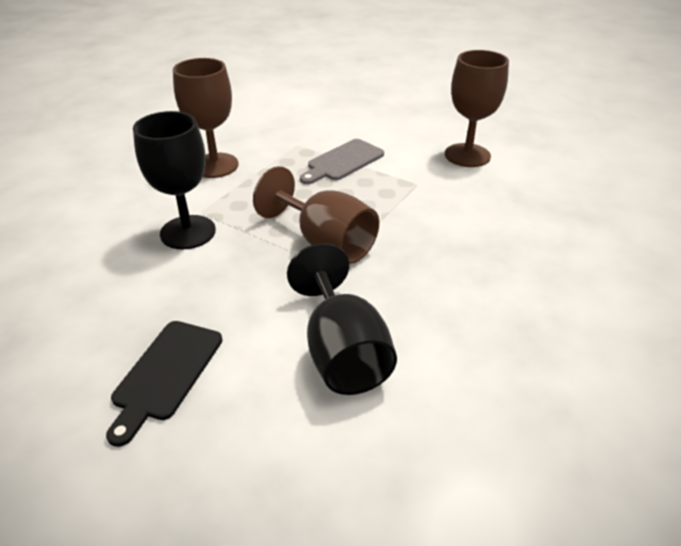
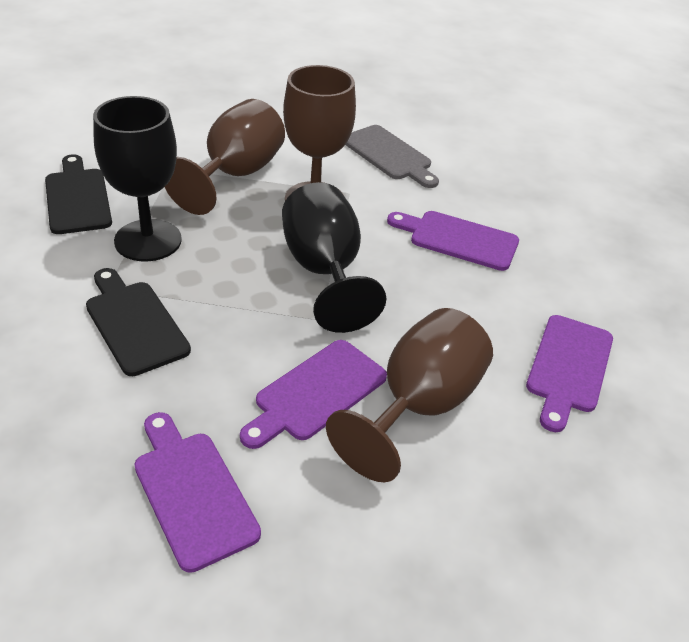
black cutting board: [106,321,223,447] = 1 -> [45,154,112,234] [86,268,191,376] = 2
purple cutting board: none = 0 -> [134,412,261,573] [240,340,387,449] [387,211,519,271] [526,315,613,432] = 4

